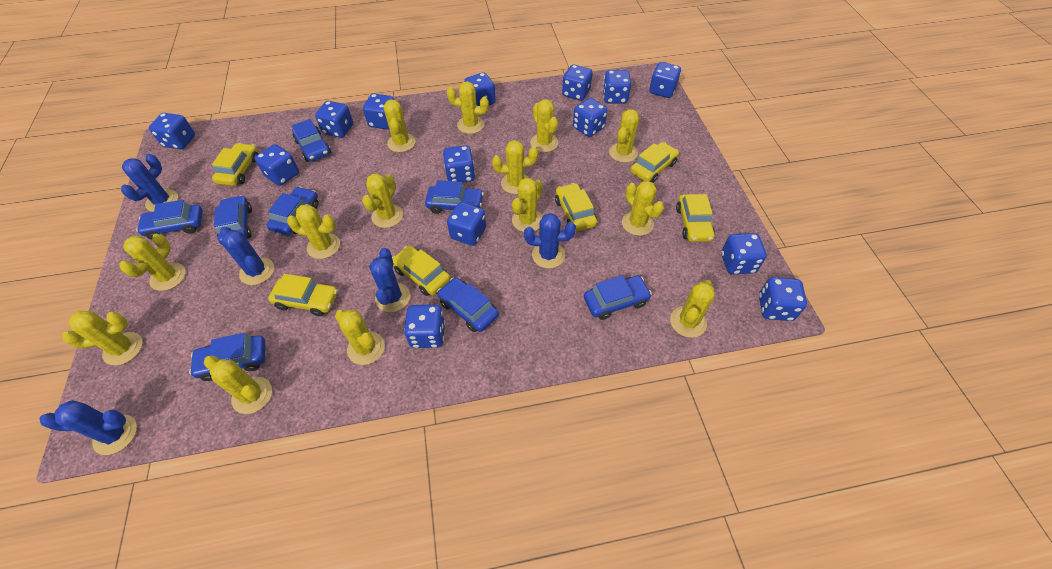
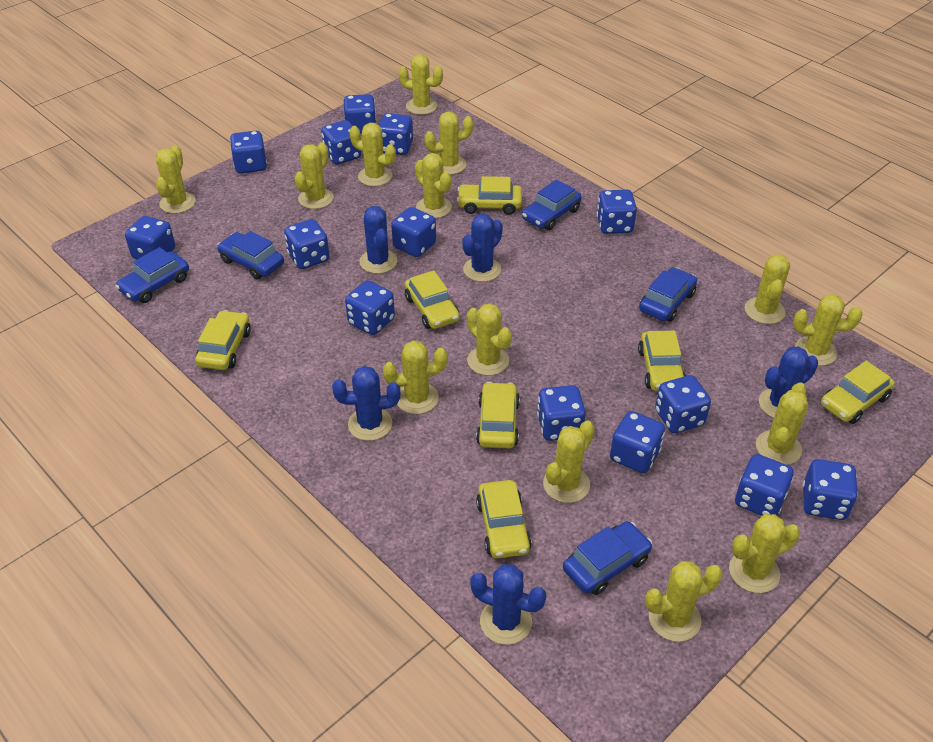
blue car: [136,200,203,239] [189,333,265,381] [214,195,252,245] [267,186,318,235] [292,119,331,162] [425,180,484,214] [437,277,499,332] [584,276,652,320] = 8 -> [115,247,189,303] [217,231,284,279] [522,180,582,230] [563,521,652,595] [639,267,697,322] = 5
yellow car: [212,143,258,186] [268,274,338,316] [392,246,451,296] [555,183,597,232] [630,142,679,183] [676,194,715,242] = 6 -> [195,310,251,370] [405,270,460,329] [457,176,522,215] [476,382,520,448] [476,480,532,558] [638,331,686,391] [821,361,895,424] = 7

